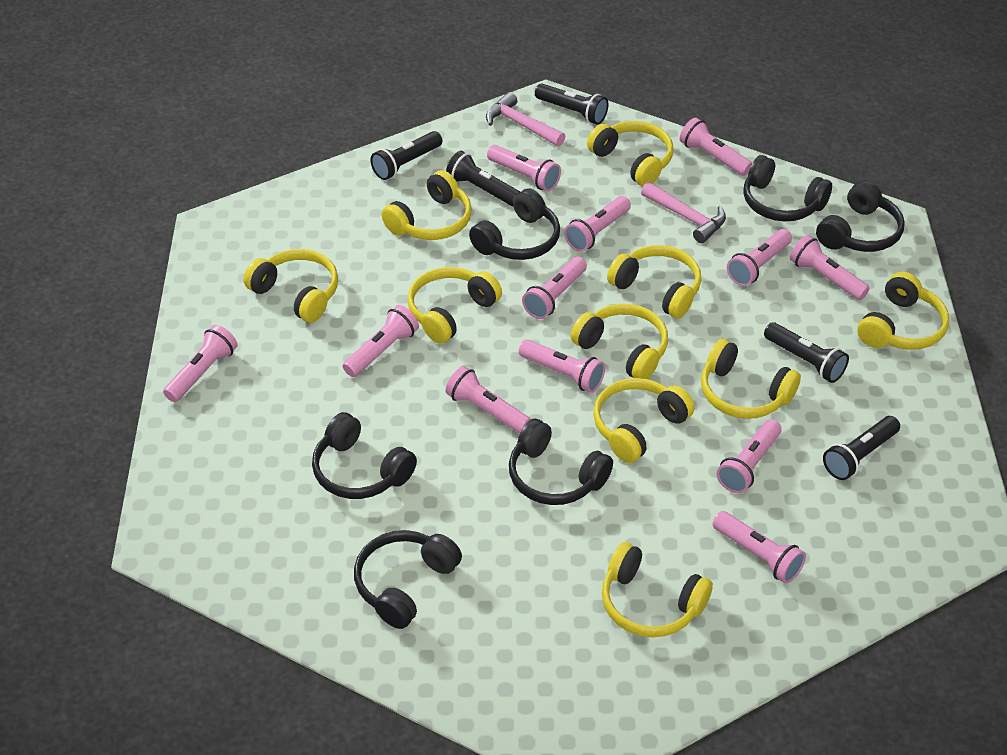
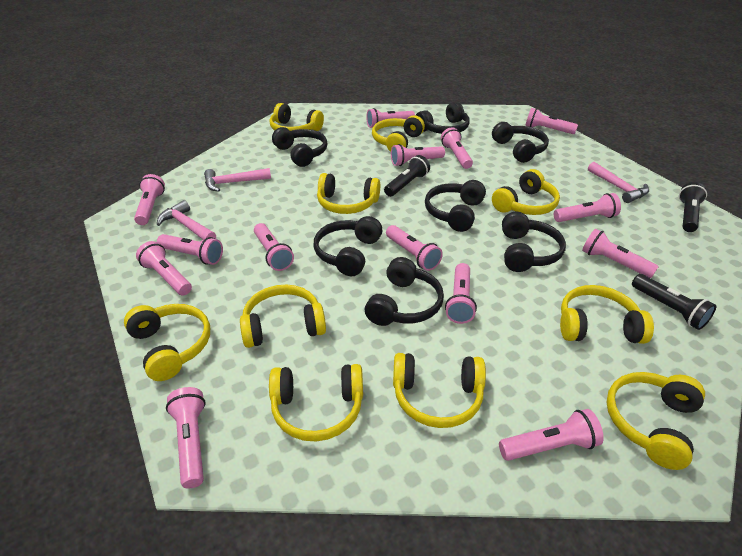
black flashlight: [370,131,442,180] [446,151,520,206] [535,84,608,125] [764,322,849,383] [823,416,900,480] = 5 -> [384,155,430,197] [632,274,716,330] [679,182,707,232] = 3
black headphones: [312,412,417,499] [354,530,462,629] [469,189,560,260] [509,419,613,505] [743,155,832,221] [816,181,905,252] = 6 -> [272,127,328,167] [314,216,383,276] [365,257,444,326] [416,102,470,134] [425,180,486,232] [492,122,549,163] [502,212,566,272] = 7
pink flashlight: [163,325,238,402] [343,305,419,377] [446,366,531,434] [487,145,561,191] [519,339,605,393] [522,257,587,319] [564,196,631,252] [680,118,752,176] [713,511,806,583] [717,419,782,493] [727,229,792,286] [790,235,870,300] = 12 -> [134,174,165,225] [136,241,192,295] [157,234,223,265] [166,387,206,489] [254,223,294,271] [366,108,415,128] [386,225,443,271] [391,144,445,166] [441,127,473,169] [445,263,477,324] [499,409,604,461] [525,108,578,134] [554,193,621,222] [582,229,659,278] = 14
pink hammer: [486,92,565,146] [641,182,726,243] = 2 -> [157,200,216,240] [204,168,271,192] [588,162,649,203] = 3

